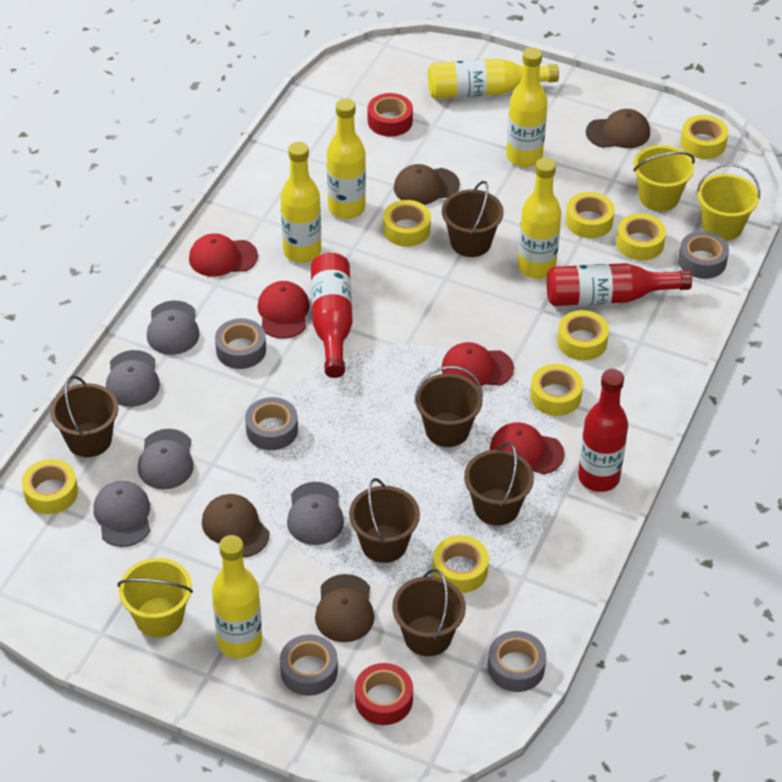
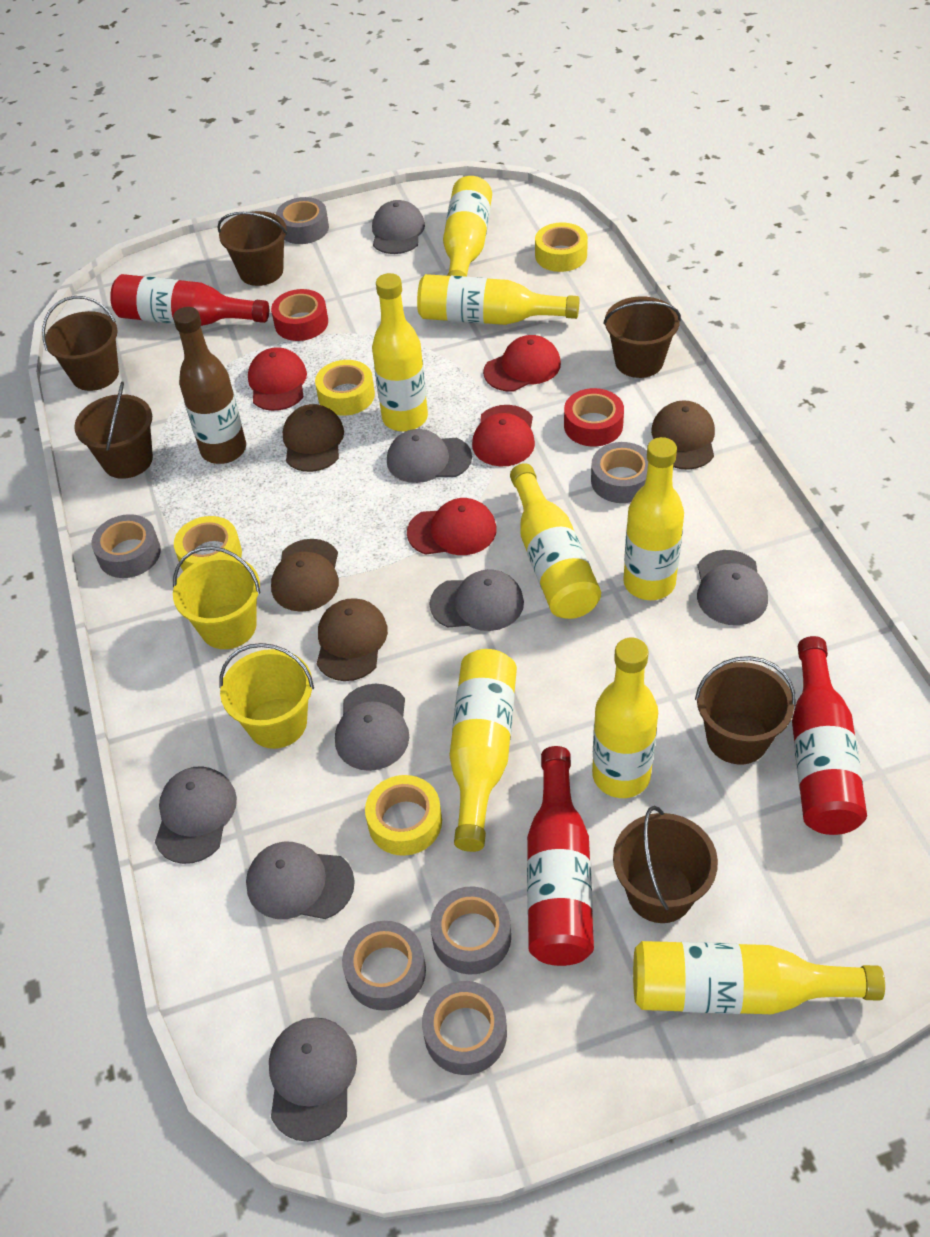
brown bottle: none = 0 -> [173,307,246,464] = 1
grey cap: [93,481,150,547] [106,350,160,407] [138,429,194,489] [147,300,200,355] [287,482,344,545] = 5 -> [155,766,237,864] [246,842,355,919] [269,1017,357,1142] [335,684,409,771] [372,200,425,254] [387,429,472,483] [430,569,524,631] [697,550,768,625] = 8
grey tape: [215,318,266,369] [245,397,298,450] [280,634,338,696] [488,631,546,692] [678,231,729,279] = 5 -> [91,514,161,578] [276,197,329,244] [342,921,426,1011] [422,981,507,1075] [430,886,511,974] [591,442,648,503] = 6
yellow bottle: [212,535,262,659] [281,142,321,263] [327,98,366,219] [428,59,559,99] [506,47,548,167] [518,158,561,279] = 6 -> [372,273,428,432] [417,274,580,325] [443,176,492,277] [450,649,517,852] [510,463,601,619] [592,638,658,798] [623,437,684,600] [633,941,885,1014] = 8
yellow bucket: [118,558,193,638] [633,145,695,211] [696,164,760,241] = 3 -> [173,546,260,649] [219,643,314,749] = 2
yellow tape: [22,459,78,514] [383,200,431,247] [433,535,489,593] [530,364,583,416] [557,310,609,360] [566,192,615,238] [616,213,666,261] [680,115,728,159] = 8 -> [174,516,242,571] [315,360,375,415] [365,775,442,856] [535,222,588,272] = 4

